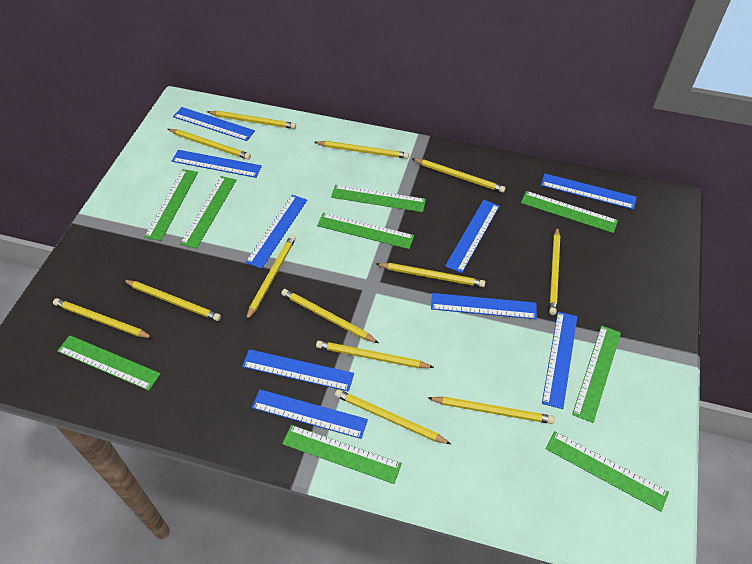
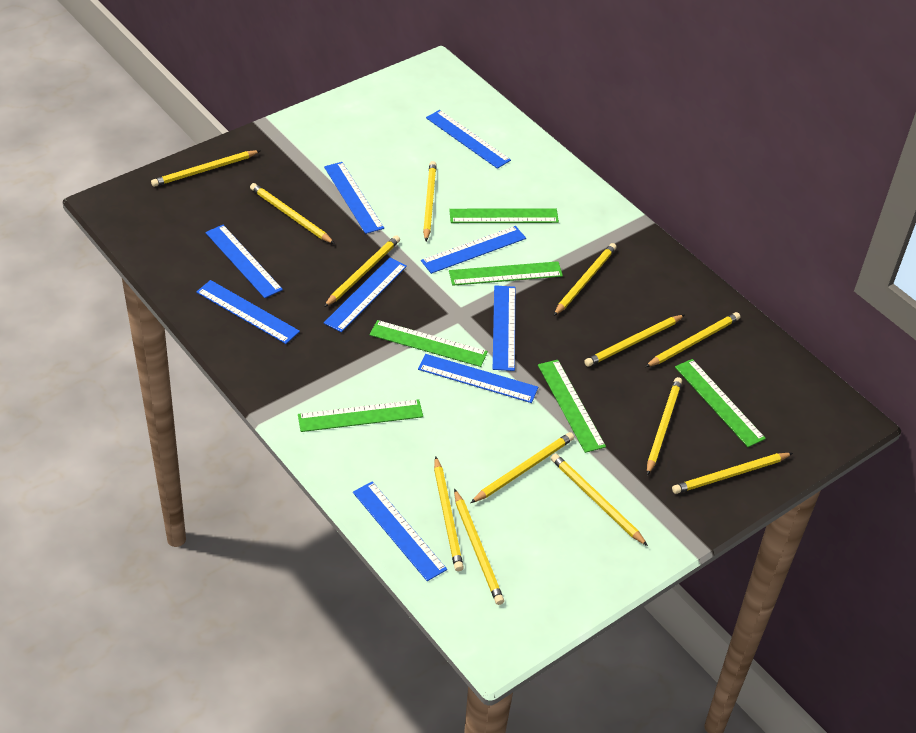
green ruler: [57,335,161,391] [144,169,198,241] [180,176,237,249] [282,425,402,484] [317,213,414,249] [331,185,426,212] [521,191,618,233] [546,431,669,511] [572,326,621,423] = 9 -> [298,399,423,432] [370,320,488,367] [449,208,559,223] [449,261,563,286] [538,360,606,453] [675,359,766,447] = 6

